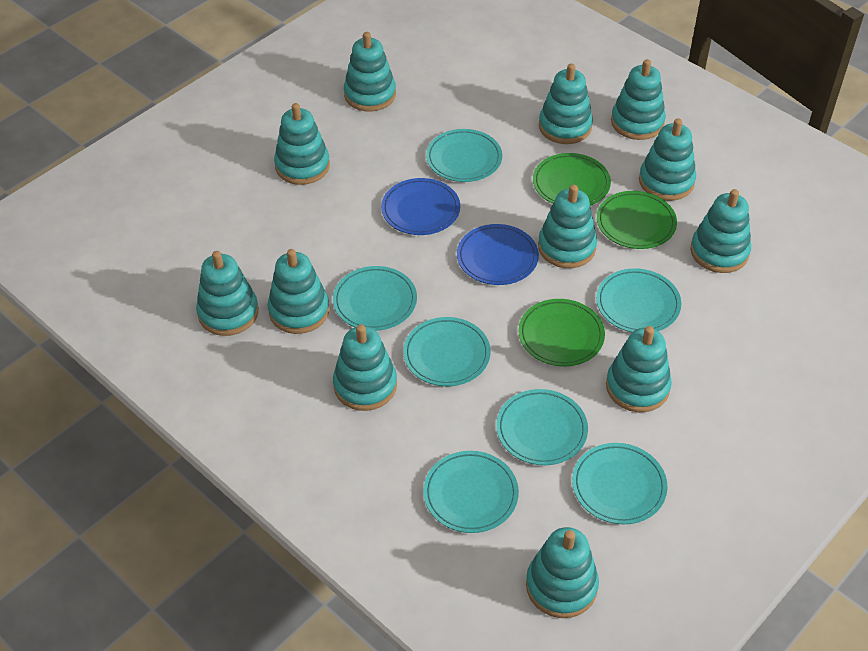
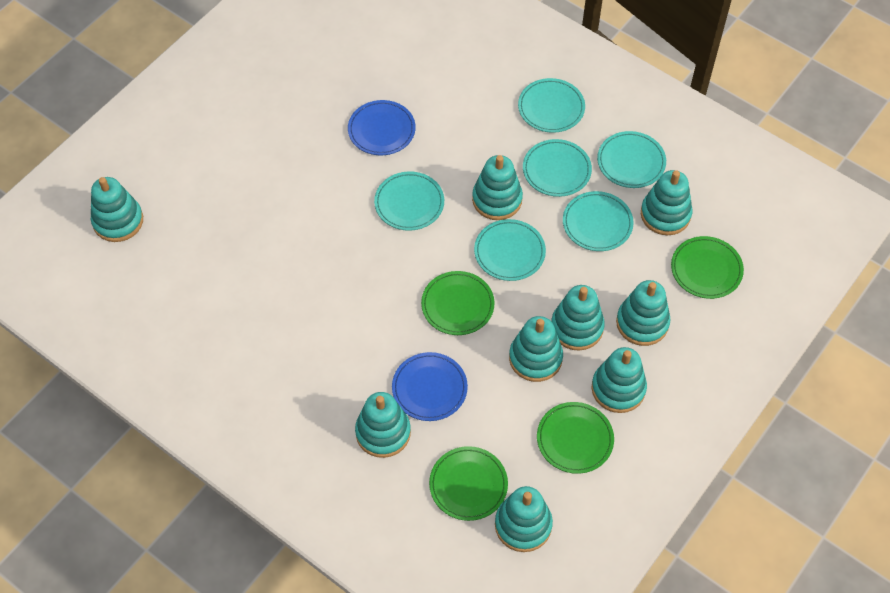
green plate: [518,299,605,366] [533,153,611,206] [597,191,677,249] = 3 -> [421,271,495,335] [429,446,508,521] [537,402,614,474] [671,236,744,299] = 4
turquoise plate: [333,266,417,331] [403,317,491,386] [423,451,519,533] [426,129,502,182] [496,389,588,465] [572,443,667,524] [596,268,681,332] = 7 -> [374,171,444,231] [474,219,546,281] [518,78,585,133] [523,139,592,197] [563,191,634,251] [597,131,666,188] = 6
turquoise stacking toy: [196,251,259,336] [268,249,329,334] [274,103,330,185] [333,324,397,411] [344,32,396,111] [526,527,599,618] [538,185,597,268] [539,64,593,144] [606,326,672,412] [611,59,666,140] [639,118,696,201] [690,189,751,273] = 12 -> [91,177,143,242] [355,392,411,458] [472,155,523,220] [495,486,553,552] [509,316,563,382] [551,285,605,351] [592,347,647,413] [616,280,671,346] [641,170,692,235] = 9

